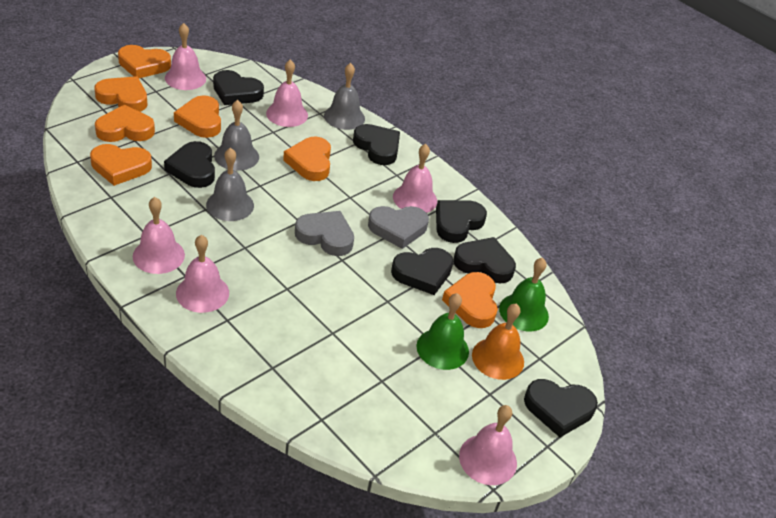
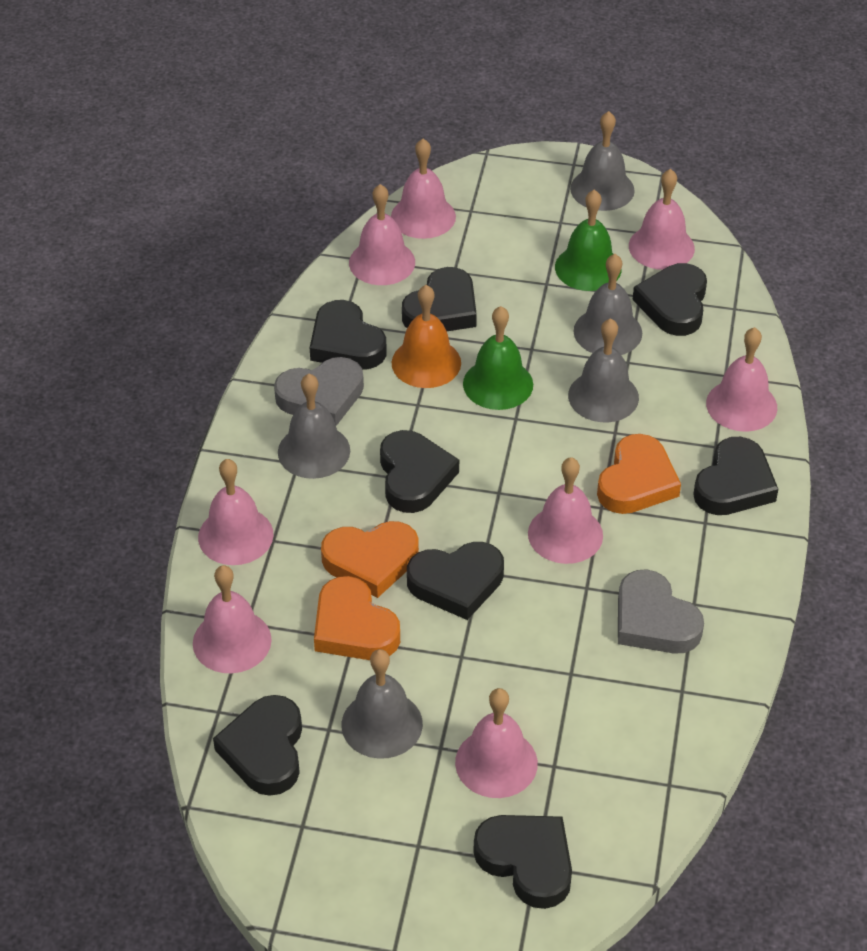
black heart: [164,141,215,188] [213,70,264,105] [353,124,400,165] [391,248,454,295] [436,200,487,243] [453,237,516,283] [524,379,598,437] = 7 -> [213,695,302,796] [310,300,387,369] [380,430,459,513] [402,267,477,331] [407,542,504,620] [473,815,572,909] [633,263,707,336] [693,437,778,515] = 8
grey bell: [206,148,254,221] [214,100,259,171] [324,63,365,130] = 3 -> [278,374,350,479] [341,649,423,759] [568,318,639,422] [570,111,635,211] [574,254,642,355] = 5
orange heart: [90,144,152,186] [94,76,147,112] [95,105,155,142] [118,45,171,78] [174,95,221,138] [283,137,331,181] [442,272,498,328] = 7 -> [314,576,400,660] [321,521,419,598] [597,434,681,514] = 3
pink bell: [133,197,185,274] [165,23,206,90] [176,235,229,313] [266,59,308,127] [393,144,437,213] [459,405,517,485] = 6 -> [193,565,272,673] [198,459,274,565] [349,184,415,285] [391,139,456,239] [455,688,538,798] [528,457,603,564] [629,169,695,270] [706,327,777,432] = 8

